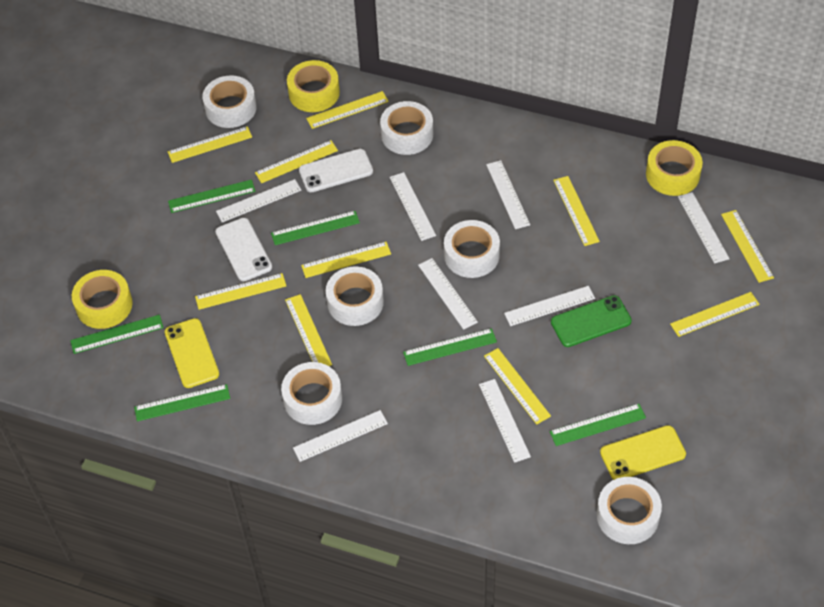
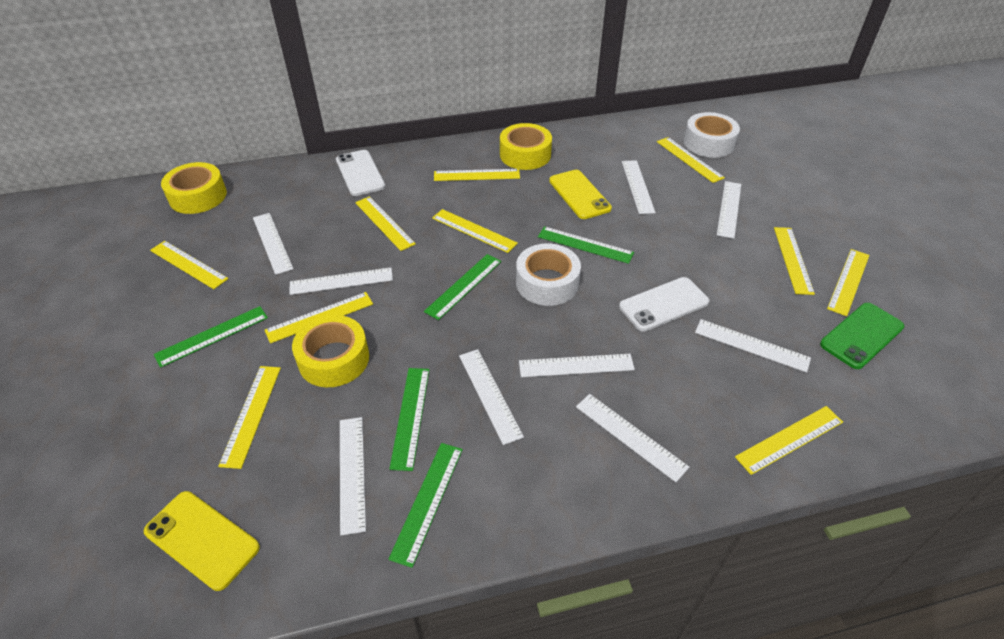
green ruler: [70,315,164,354] [134,384,230,421] [168,180,256,213] [271,211,360,245] [403,328,497,366] [550,404,646,446] = 6 -> [154,306,268,368] [388,443,463,568] [389,368,429,471] [424,254,501,320] [538,226,634,264] = 5
white ruler: [216,179,301,223] [293,410,388,462] [389,172,436,241] [418,258,478,330] [479,379,531,463] [486,160,530,229] [504,286,595,326] [678,192,730,264] = 8 -> [253,213,293,275] [290,267,393,295] [340,417,366,536] [459,349,524,445] [519,354,635,377] [576,394,689,482] [622,160,656,214] [695,319,811,373] [717,181,741,239] = 9
white tape: [202,75,257,128] [281,362,342,425] [326,266,384,326] [380,101,433,155] [444,220,500,278] [597,477,662,544] = 6 -> [516,244,581,306] [683,112,740,158] = 2

